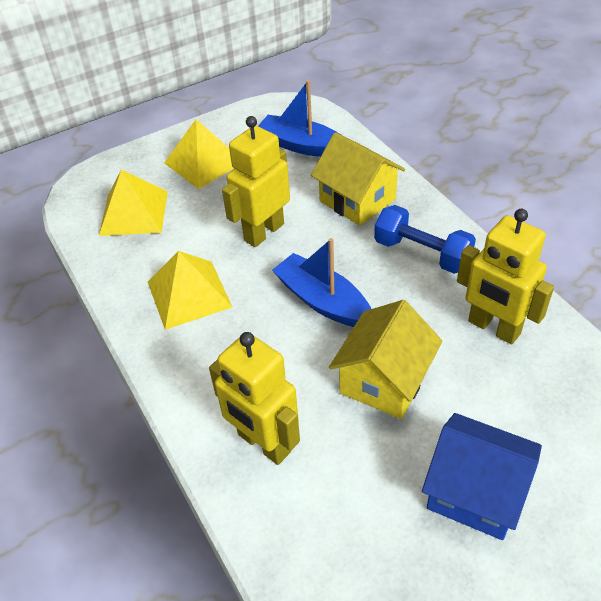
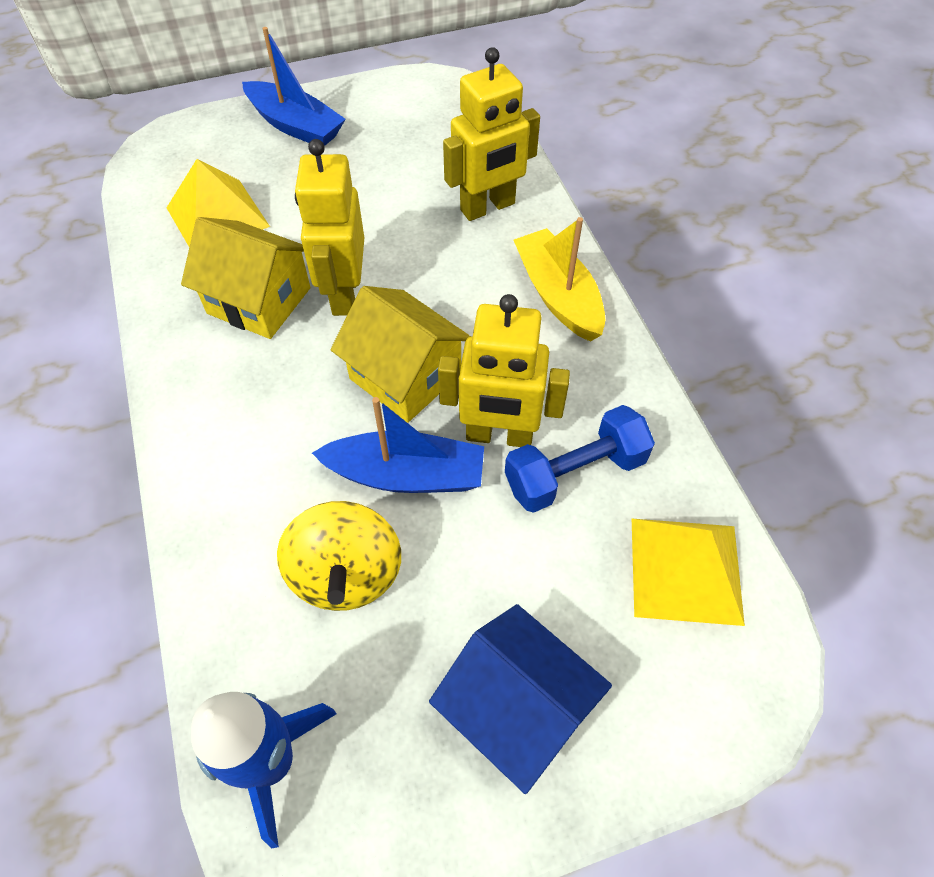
blue rocket: none = 0 -> [191,692,337,849] = 1
yellow boat: none = 0 -> [513,217,605,342] = 1
yellow pyramid: [99,170,168,236] [148,251,232,330] [164,119,234,189] = 3 -> [167,159,270,247] [632,519,745,626] = 2
yellow spinning top: none = 0 -> [277,501,401,611] = 1

